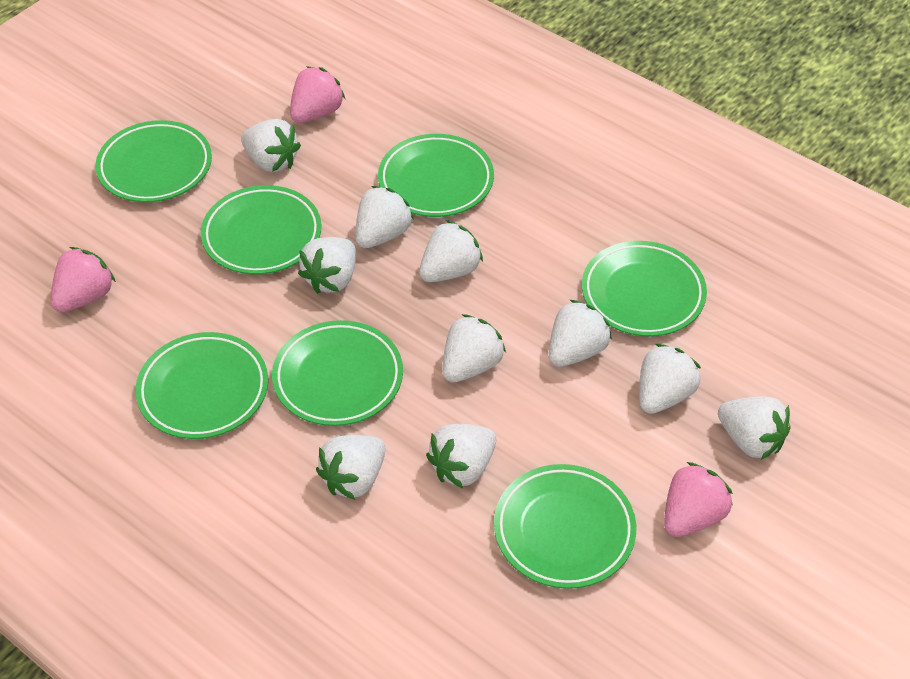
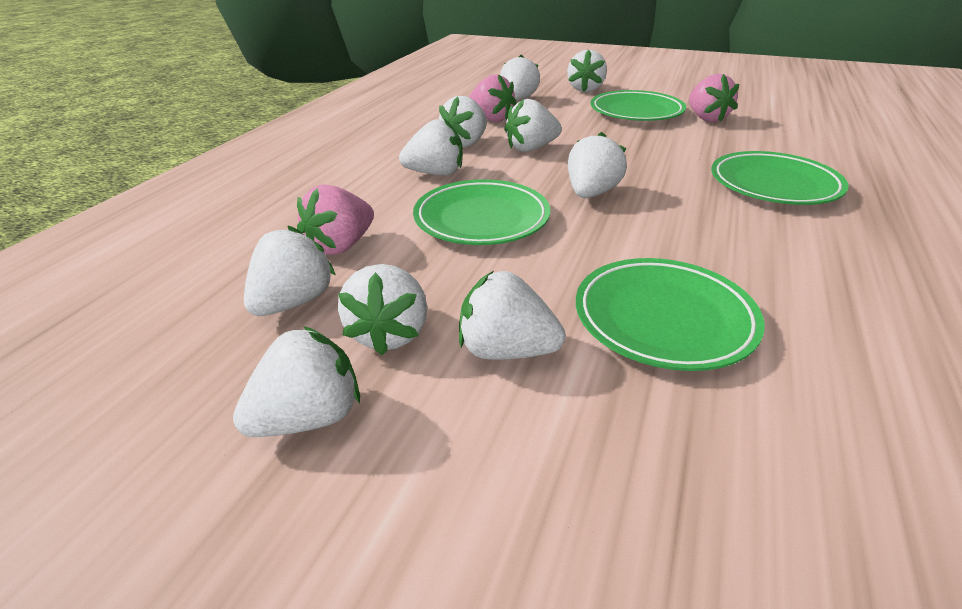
green plate: [95,120,212,202] [135,332,268,439] [201,185,321,275] [272,320,403,426] [378,134,494,217] [494,464,636,589] [582,241,707,337] = 7 -> [413,179,550,245] [576,258,765,371] [591,90,686,121] [711,151,848,205] = 4

